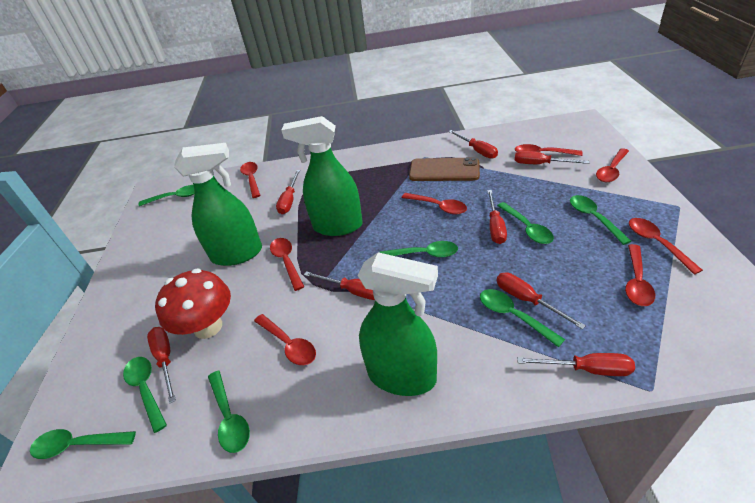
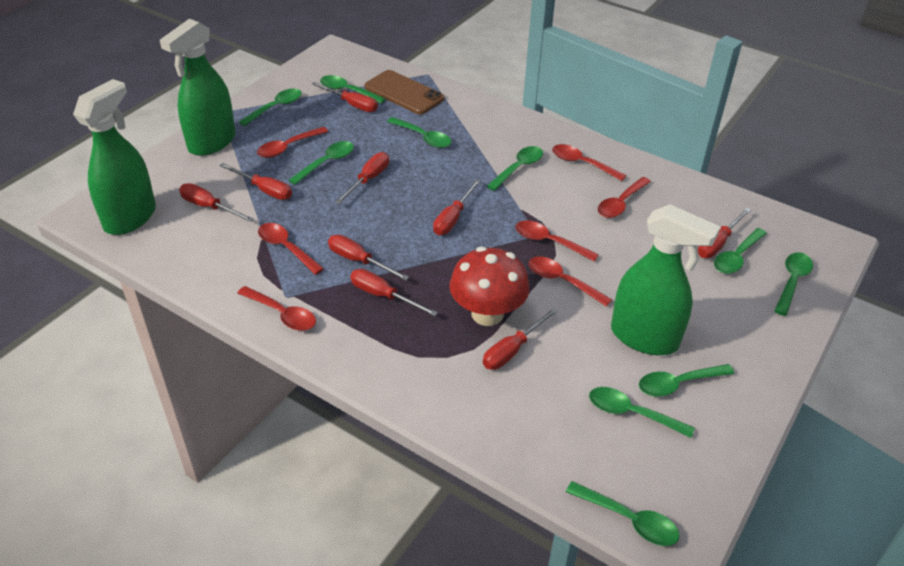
green spoon: [30,429,136,459] [123,357,167,433] [138,185,195,206] [208,371,250,453] [379,241,458,258] [480,289,565,348] [497,202,554,244] [570,195,631,245] = 8 -> [239,89,302,126] [289,141,354,185] [320,75,386,104] [387,117,451,148] [487,146,543,191] [566,481,680,546] [589,387,695,438] [639,364,734,397] [714,228,767,274] [774,252,813,316] = 10
red screwdriver: [147,327,176,403] [276,170,300,214] [304,271,375,300] [448,130,498,159] [487,190,507,244] [496,272,586,329] [515,151,589,164] [517,353,635,376] = 8 -> [179,183,254,222] [219,163,292,200] [312,82,378,112] [328,235,409,281] [335,152,389,204] [350,269,438,317] [433,179,480,235] [483,308,558,370] [698,208,751,258] = 9
red spoon: [240,162,260,198] [254,314,316,365] [270,238,304,291] [402,193,467,214] [515,144,583,156] [596,148,629,182] [625,244,655,306] [629,218,703,275] = 8 -> [238,286,316,331] [257,127,328,158] [258,223,324,275] [515,220,599,262] [529,257,612,307] [552,144,627,181] [598,177,651,218] = 7

